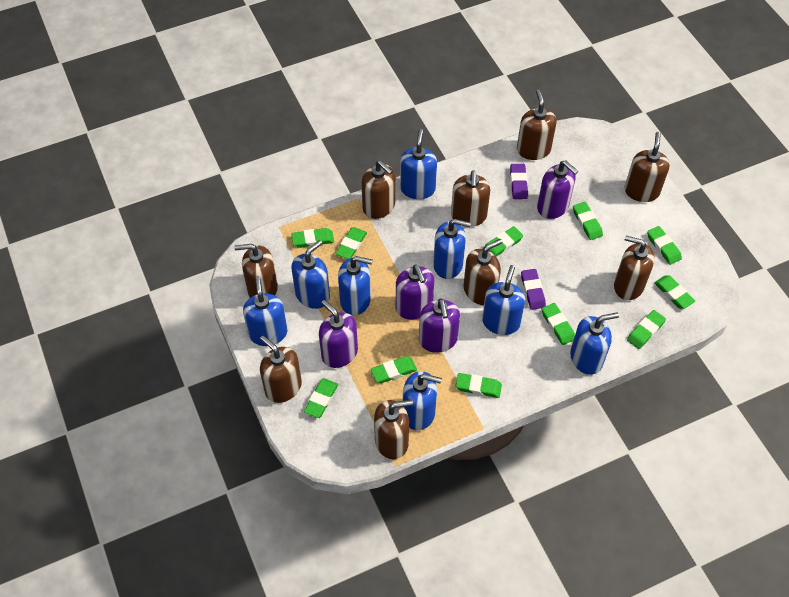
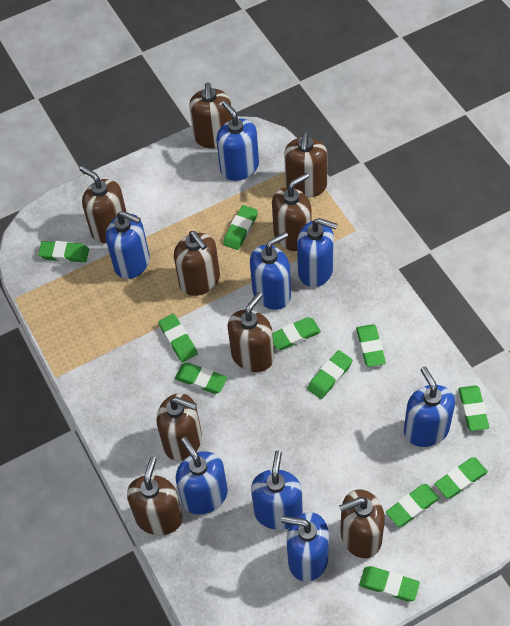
purple eraser: [510,164,528,199] [521,269,546,310] = 2 -> none = 0
purple soap dispenser: [319,300,358,368] [396,265,434,320] [419,298,460,353] [537,161,578,219] = 4 -> none = 0

